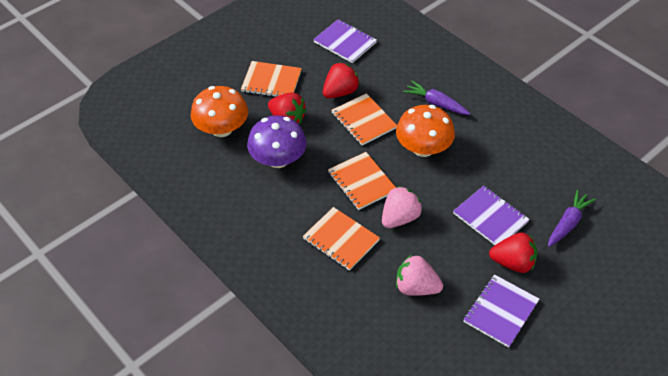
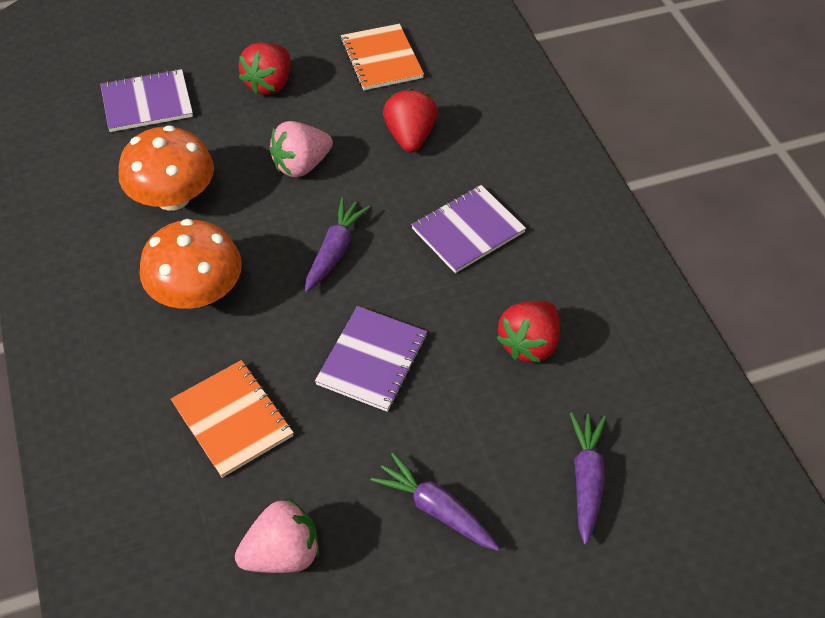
orange notebook: [241,61,302,97] [303,207,380,271] [328,152,396,210] [331,93,397,145] = 4 -> [171,360,294,478] [340,24,424,90] = 2
purple carrot: [403,81,470,115] [548,190,596,247] = 2 -> [305,198,370,292] [371,453,500,551] [570,412,606,545] = 3
purple mushroom: [247,116,307,168] = 1 -> none = 0

